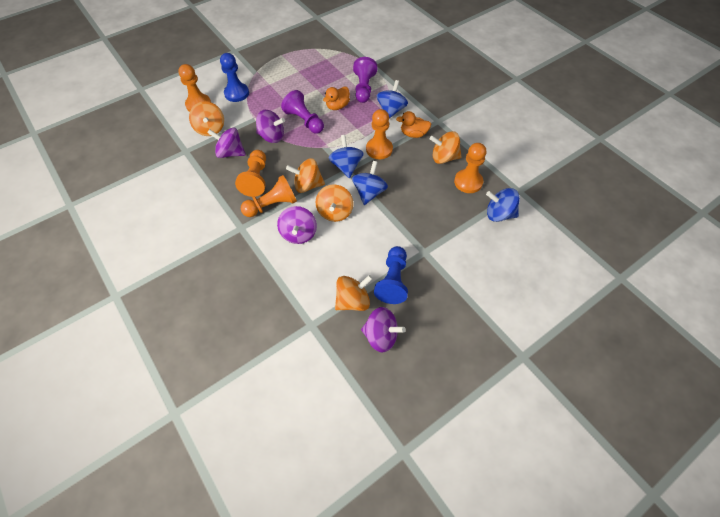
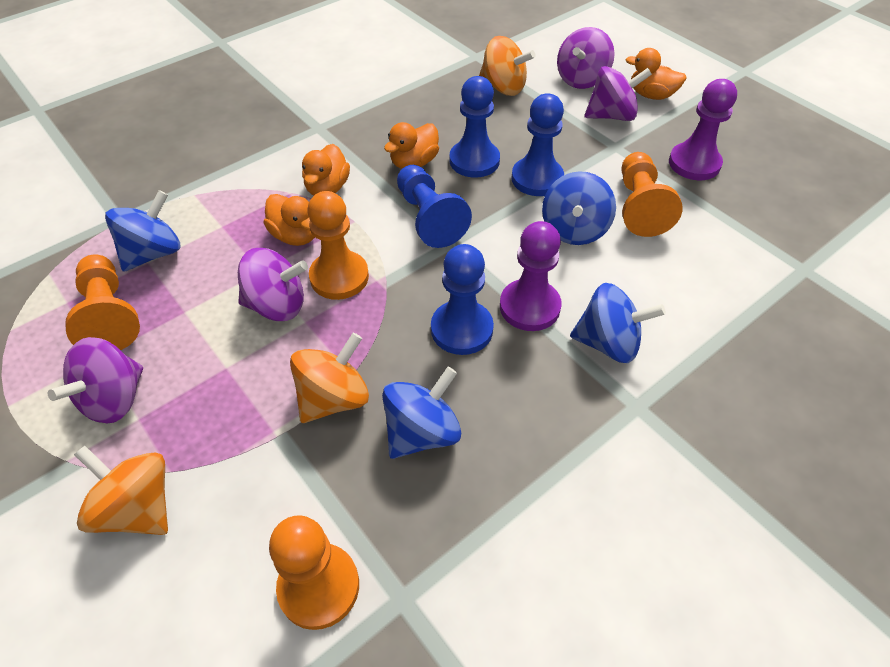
blue pawn: [220,53,249,102] [374,246,408,304] = 2 -> [397,165,472,248] [431,244,494,355] [449,76,500,178] [512,94,564,196] = 4
orange duck: [323,87,350,110] [396,111,431,138] = 2 -> [264,194,315,246] [302,144,350,195] [384,122,439,169] [625,48,687,100] = 4
orange pawn: [178,64,211,112] [235,150,266,197] [241,175,297,217] [366,109,393,159] [454,143,486,193] = 5 -> [65,254,140,350] [269,515,359,630] [307,191,369,300] [621,152,683,237] = 4
orange spinning top: [189,101,224,136] [286,158,325,193] [316,184,354,222] [335,275,373,311] [430,131,462,164] = 5 -> [74,446,168,535] [290,333,369,423] [479,36,536,96] = 3

